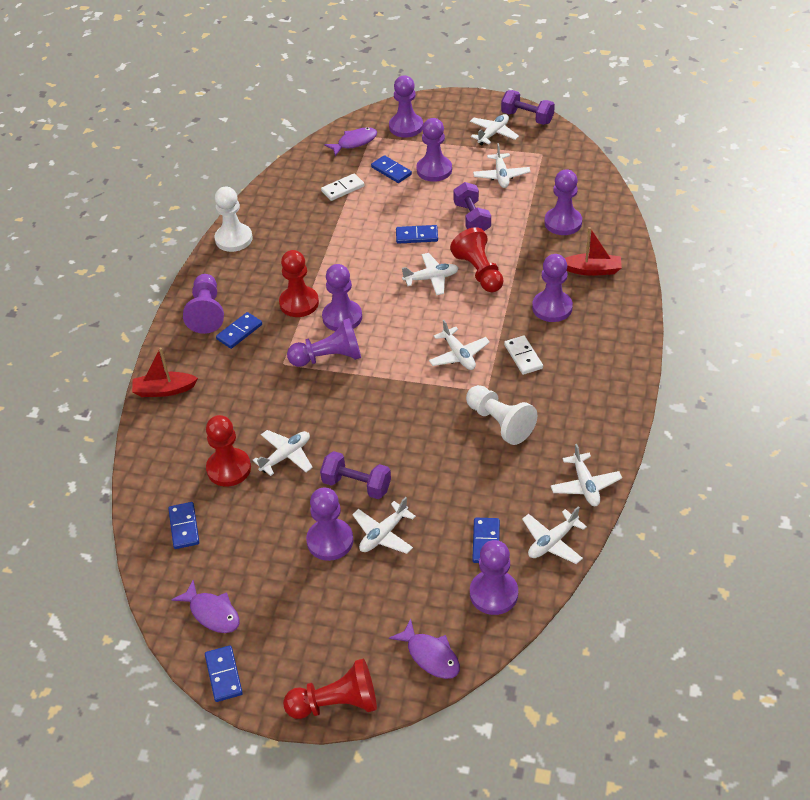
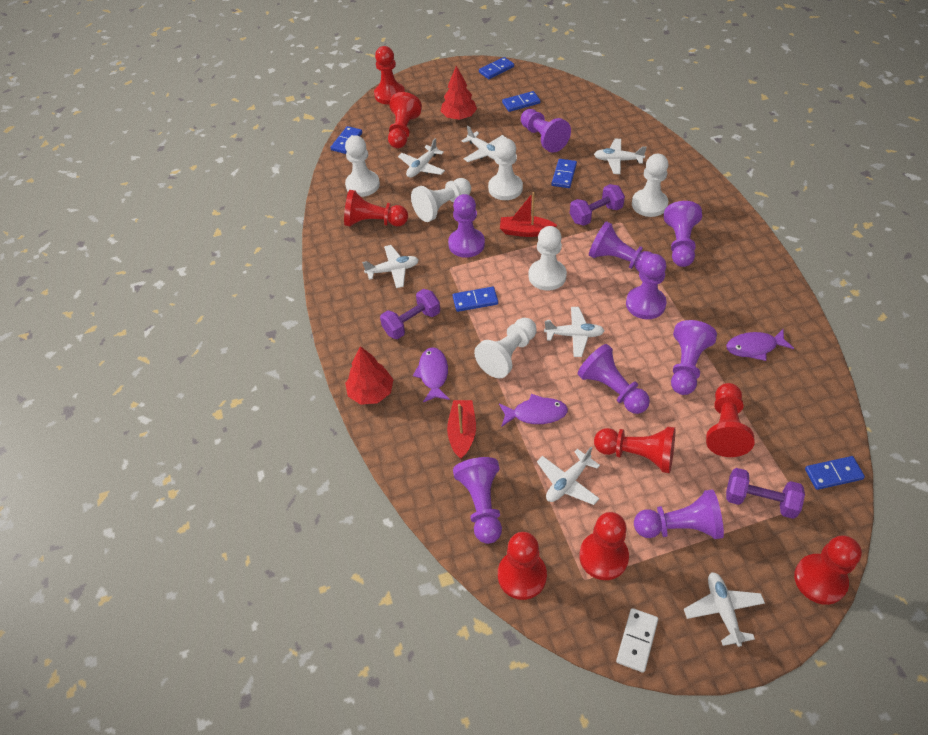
red pawn: [206,415,251,486] [279,250,319,317] [283,659,377,719] [450,227,504,292] = 4 -> [344,190,408,227] [374,46,405,104] [388,92,422,148] [498,532,547,600] [579,512,629,580] [594,427,675,473] [706,383,755,457] [794,535,862,605] = 8
red tree: none = 0 -> [345,346,394,405] [441,66,477,120] = 2
white domino: [321,173,365,201] [504,335,543,375] = 2 -> [616,608,658,673] = 1
white pawn: [215,187,252,252] [466,385,538,445] = 2 -> [345,135,380,197] [411,178,471,222] [474,318,537,378] [488,138,523,200] [528,226,567,291] [632,154,668,217] = 6
white plane: [252,430,313,476] [352,497,416,554] [402,253,459,295] [429,320,490,370] [470,114,519,145] [473,143,531,188] [522,506,587,564] [550,444,622,506] = 8 -> [362,245,419,288] [398,138,445,178] [461,126,506,162] [537,447,600,505] [544,307,605,357] [594,139,647,174] [684,572,765,647] = 7

